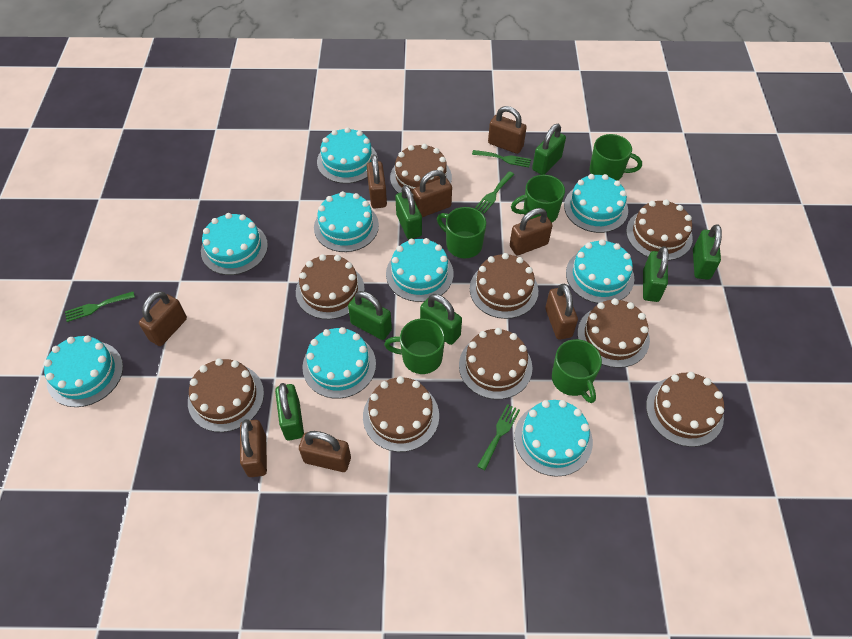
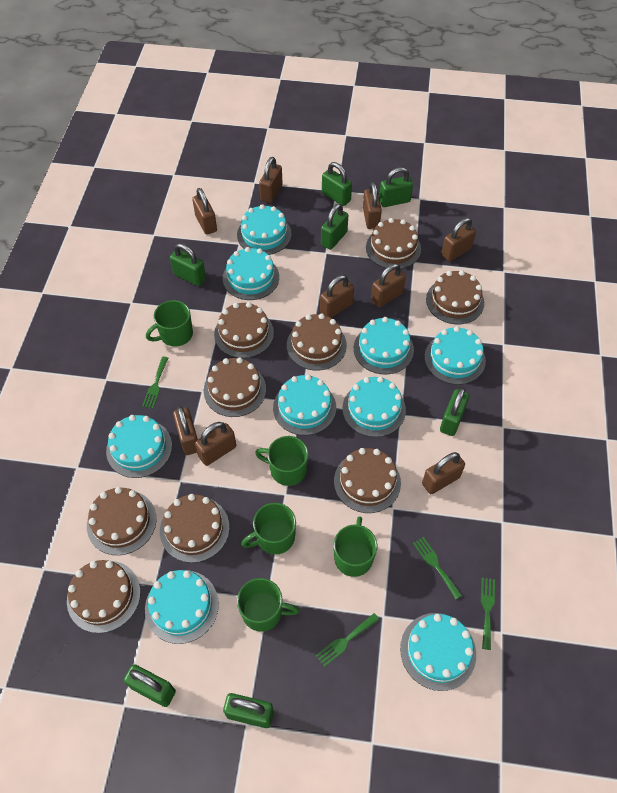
brown padlock: [139,291,187,346] [240,419,267,477] [299,431,351,472] [367,154,387,208] [413,170,452,217] [488,106,527,154] [510,208,553,255] [545,283,578,340] = 8 -> [173,406,198,455] [192,188,217,235] [195,422,236,466] [259,157,282,203] [320,275,354,318] [363,182,382,229] [371,264,406,308] [422,452,465,494] [441,218,476,262] = 9

